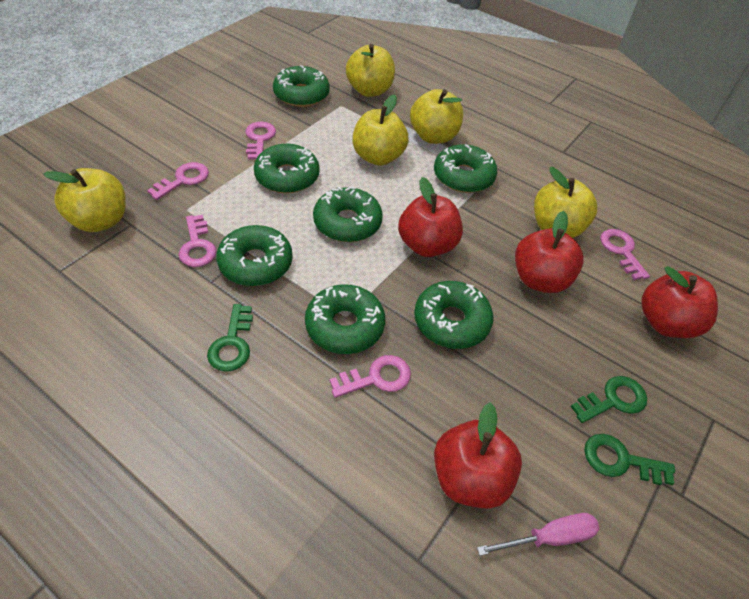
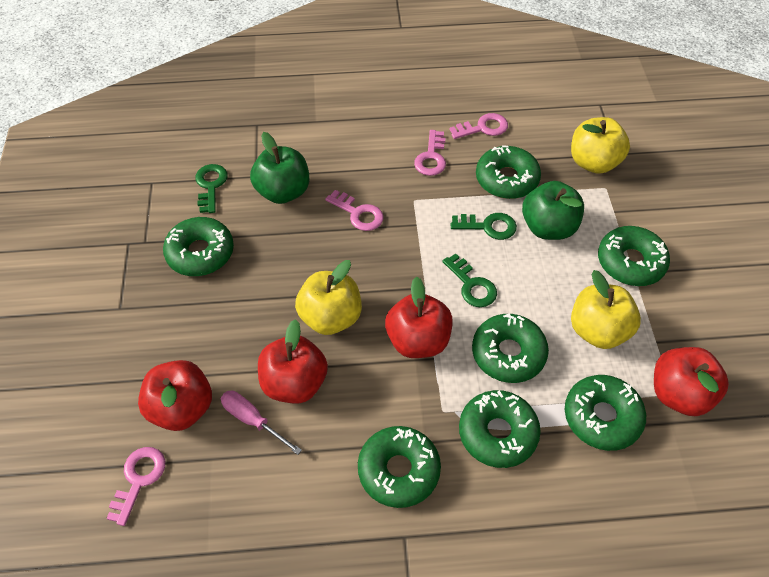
green apple: none = 0 -> [250,132,309,204] [522,181,584,240] = 2
pink key: [147,162,209,200] [179,215,217,267] [245,122,276,159] [330,355,411,398] [600,229,650,280] = 5 -> [106,447,165,526] [325,190,384,231] [414,130,446,176] [449,113,508,139] = 4
yellow apple: [43,168,126,232] [346,44,395,97] [352,94,409,166] [410,89,463,144] [534,167,597,238] = 5 -> [295,260,362,335] [571,117,630,174] [571,270,641,349] = 3

